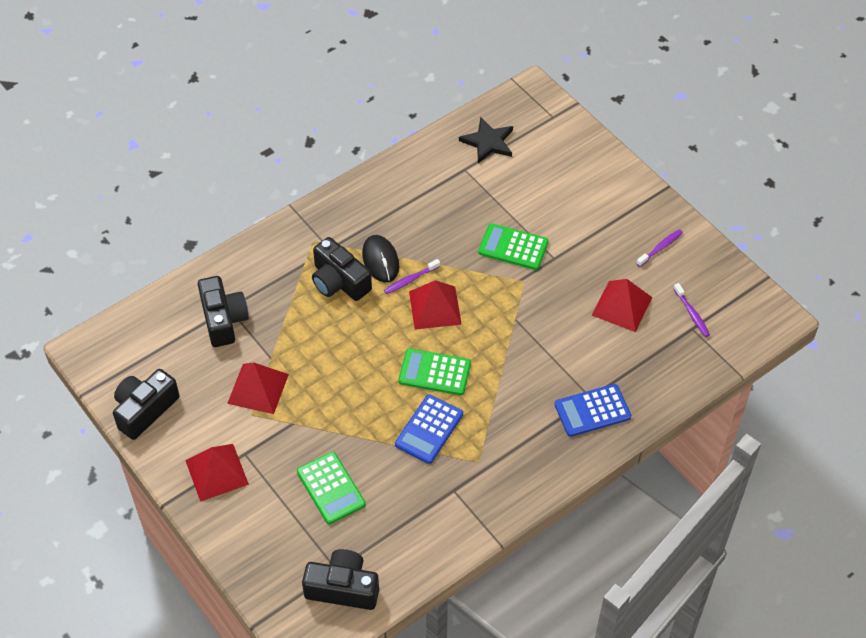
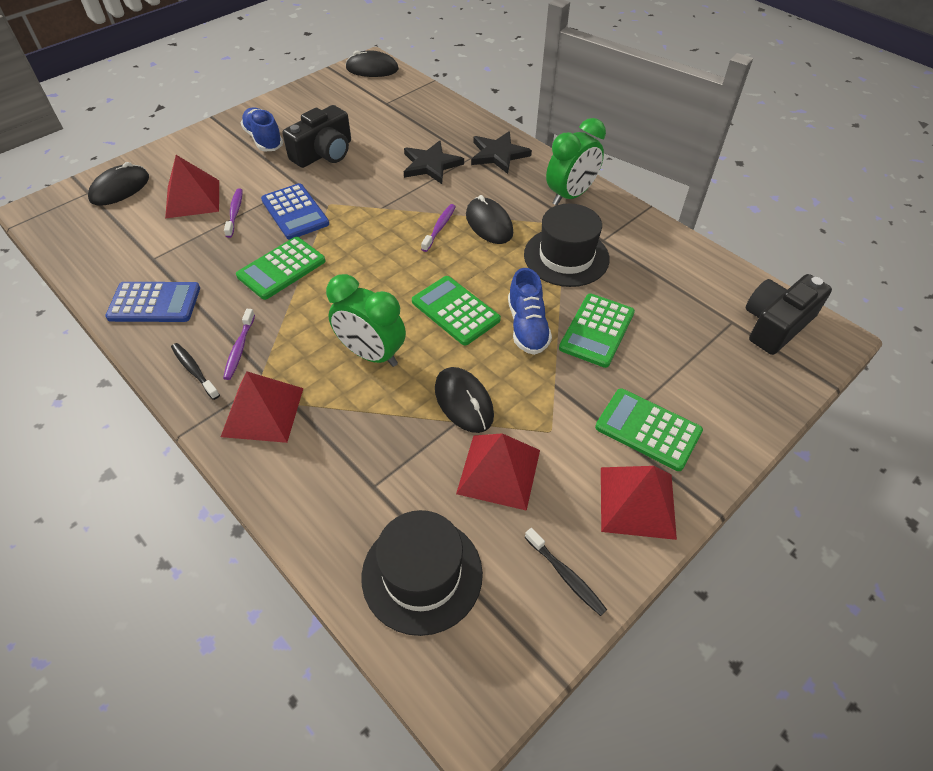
black camera: [113,369,180,440] [198,276,249,347] [302,549,379,610] [312,237,372,301] = 4 -> [282,105,351,168] [746,274,832,355] = 2
black hat: none = 0 -> [361,510,483,636] [524,203,610,287] = 2
black mouse: [362,235,399,282] = 1 -> [88,162,149,206] [346,50,399,77] [435,367,494,433] [466,195,513,244] = 4
black star: [459,117,513,163] = 1 -> [404,140,464,184] [471,131,532,174] = 2
black toothbrush: none = 0 -> [171,343,220,400] [525,528,607,616] = 2
blue shoe: none = 0 -> [241,107,283,151] [508,268,552,355] = 2
green calculator: [297,452,366,524] [399,348,471,395] [478,223,549,270] = 3 -> [236,237,325,300] [412,276,501,345] [559,293,635,368] [595,388,703,471] = 4
green clock: none = 0 -> [326,274,406,367] [546,118,606,206] = 2

